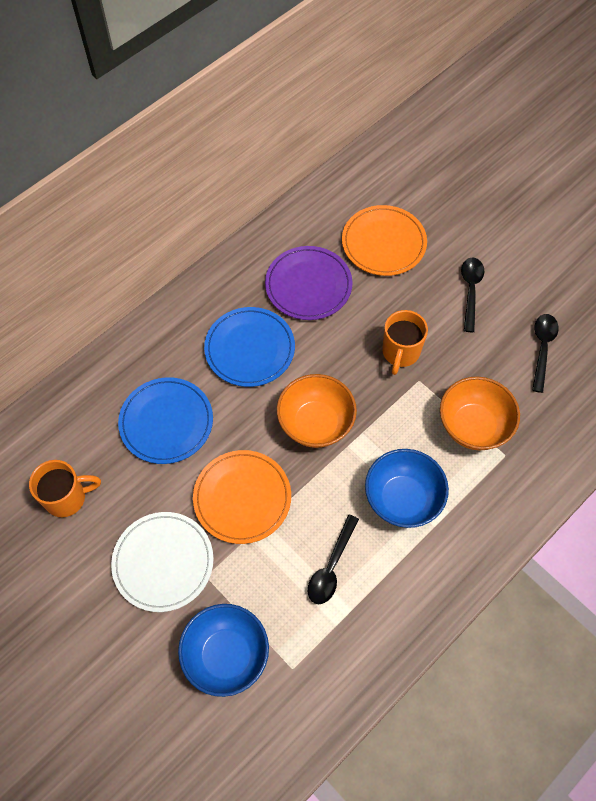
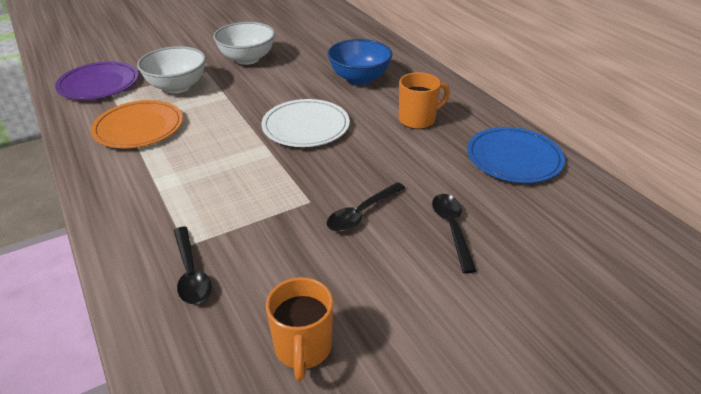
blue bowl: [178,604,269,697] [365,449,449,528] = 2 -> [327,39,393,85] = 1
blue plate: [118,377,213,464] [204,307,295,387] = 2 -> [467,127,565,183] = 1
orange bowl: [277,374,357,448] [440,377,520,450] = 2 -> none = 0
orange plate: [193,450,291,544] [342,205,427,276] = 2 -> [91,100,183,148] = 1
white bowl: none = 0 -> [137,46,206,94] [213,22,275,65] = 2

